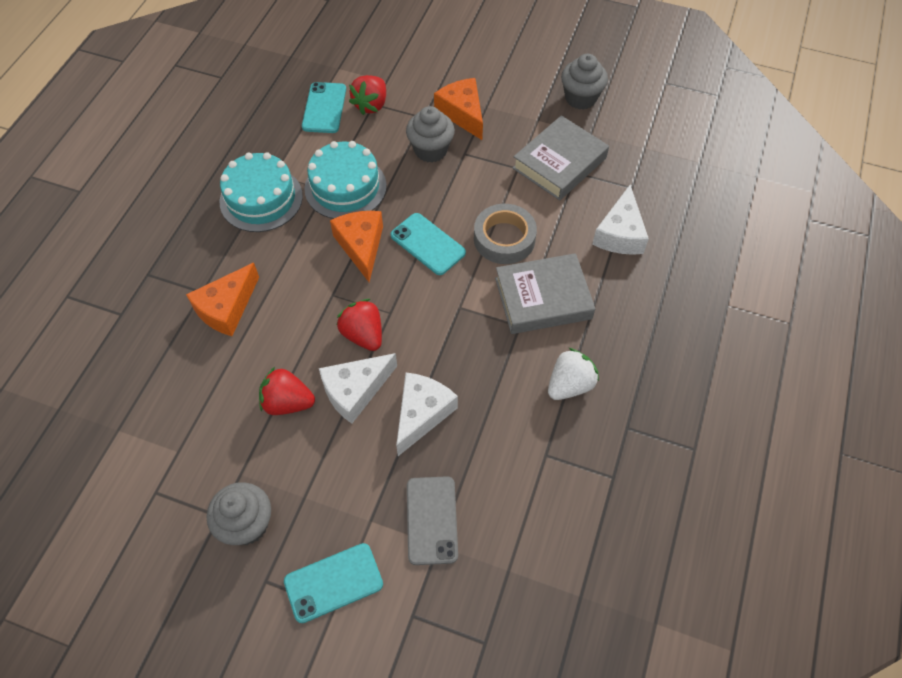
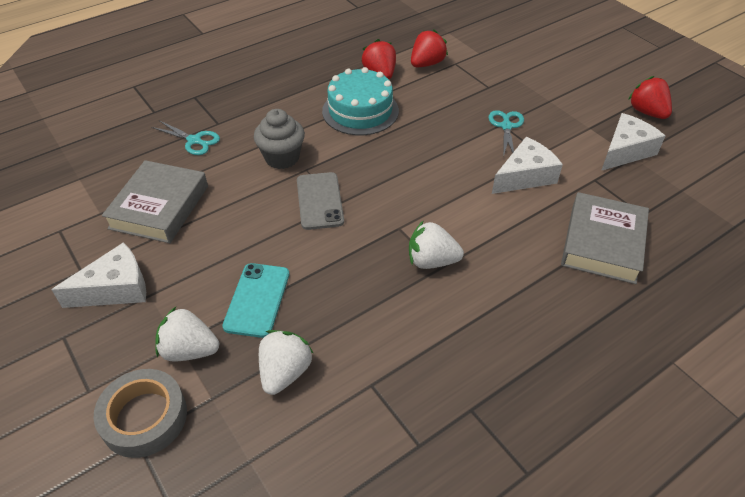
grey cupcake: [207,482,271,545] [406,106,455,163] [561,54,608,110] = 3 -> [254,109,305,169] = 1
orange cheese: [186,263,259,336] [330,211,383,282] [434,78,483,140] = 3 -> none = 0
turquoise cake: [220,152,303,232] [304,141,387,219] = 2 -> [322,67,399,135] = 1
turquoise phone: [284,543,383,623] [302,82,346,133] [390,213,466,275] = 3 -> [222,263,289,338] = 1
turquoise scissors: none = 0 -> [151,121,220,155] [488,110,524,157] = 2
white strawberry: [548,348,599,400] = 1 -> [156,307,219,362] [259,330,314,395] [409,220,464,269] = 3

